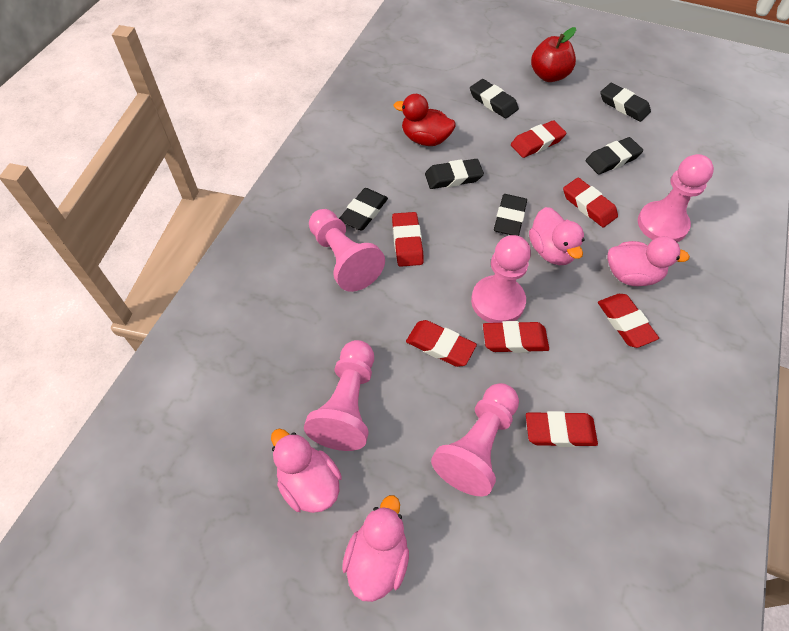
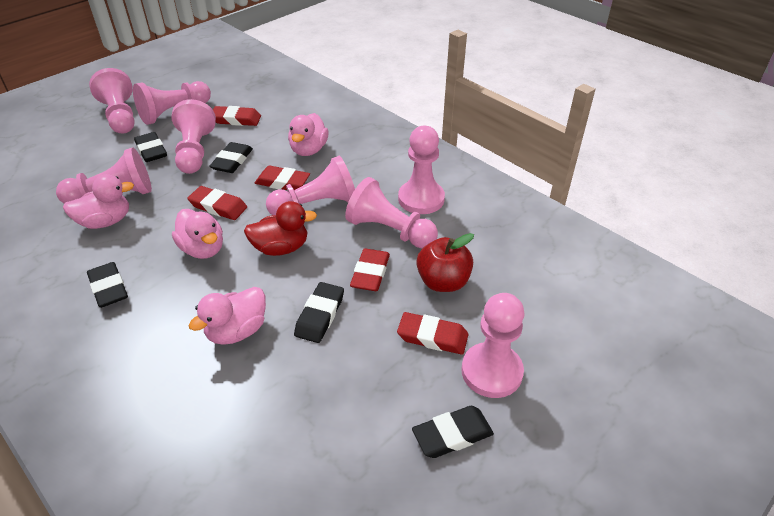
black eraser: [339,188,388,231] [425,159,484,189] [470,79,519,118] [494,194,527,236] [585,137,643,175] [600,83,651,122] = 6 -> [87,262,128,308] [134,132,167,162] [209,142,253,173] [294,282,344,343] [412,406,494,458] = 5
pink pawn: [304,340,374,451] [309,209,385,292] [431,383,519,496] [471,235,531,323] [638,154,714,242] = 5 -> [56,147,152,204] [89,68,135,134] [133,81,211,125] [172,99,216,174] [266,156,355,215] [345,177,438,248] [398,126,445,214] [461,293,524,398] = 8
red eraser: [392,212,424,267] [406,320,477,367] [483,321,549,353] [511,120,566,158] [526,411,598,447] [563,178,618,227] [598,294,659,348] = 7 -> [187,186,247,220] [213,106,261,126] [255,166,310,190] [350,248,390,291] [397,312,469,355] = 5

